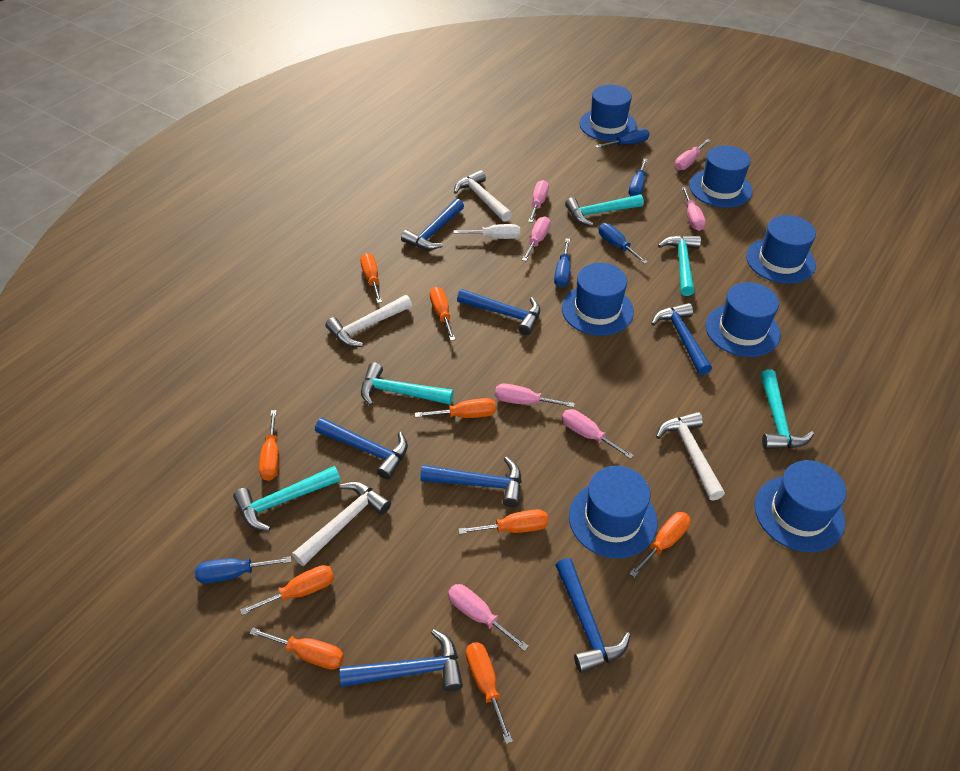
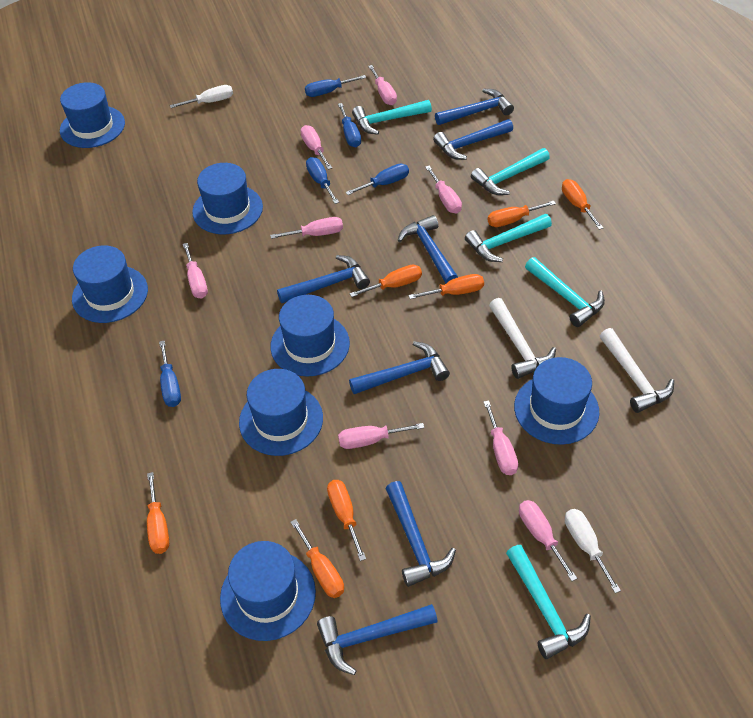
orange screwdriver: [240,565,334,615] [249,628,344,670] [259,410,279,481] [360,253,382,303] [415,398,496,418] [430,287,456,341] [458,509,548,534] [466,642,513,744] [629,512,691,577] = 9 -> [147,472,169,554] [291,519,344,598] [327,480,366,561] [350,265,422,297] [408,274,484,299] [488,201,556,227] [562,179,603,230] = 7
pink screwdriver: [448,584,529,651] [495,384,575,407] [522,217,551,261] [528,180,549,223] [562,409,634,459] [675,139,711,170] [681,187,706,231] = 7 -> [183,243,208,299] [270,217,343,239] [300,125,332,169] [338,423,424,449] [368,65,397,105] [425,166,462,214] [484,400,518,475] [519,500,577,581] = 8
white hammer: [292,482,391,566] [325,295,412,347] [454,170,512,222] [656,412,725,500] = 4 -> [489,298,556,379] [600,328,674,413] = 2
white screwdriver: [454,224,520,239] = 1 -> [170,85,233,108] [565,509,621,593] = 2

